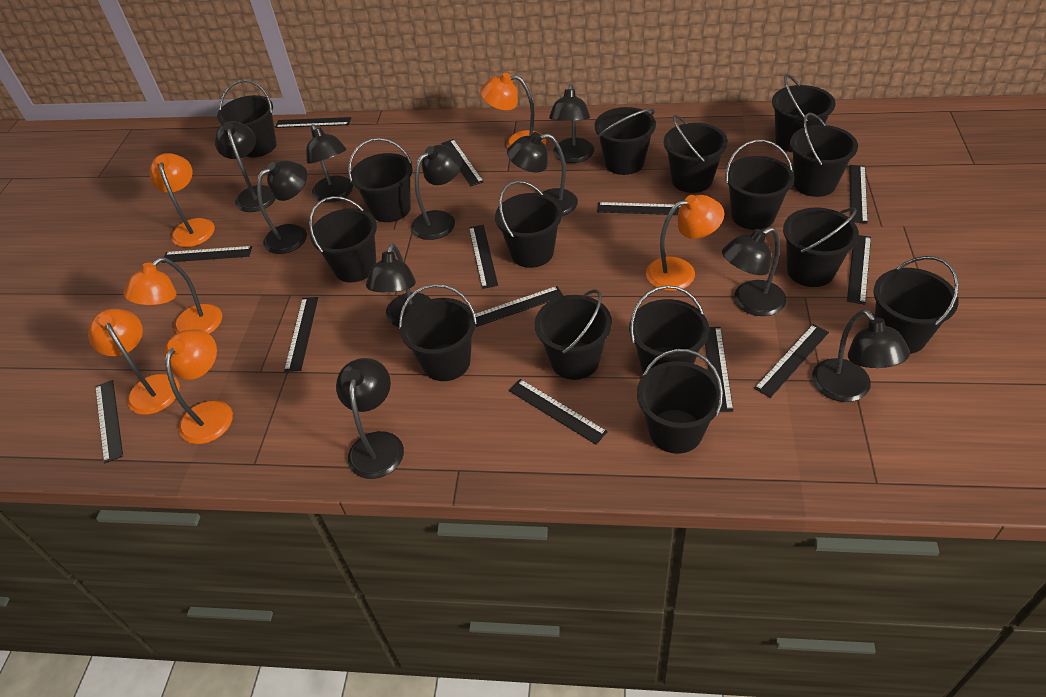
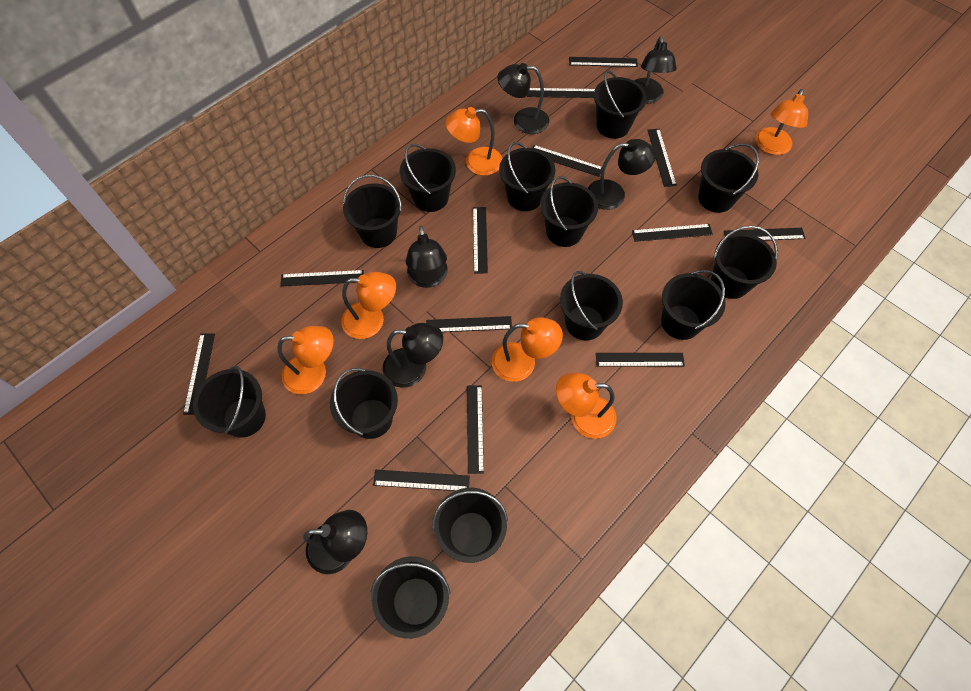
black bucket: [217,80,277,157] [309,196,377,282] [348,138,412,222] [399,284,477,381] [495,180,562,268] [535,290,612,380] [595,107,656,175] [629,285,709,373] [637,349,723,454] [664,115,728,193] [725,140,795,230] [772,74,836,153] [783,208,859,287] [790,113,858,197] [874,256,959,354] = 15 -> [193,366,266,438] [330,368,398,439] [343,175,402,248] [370,556,451,639] [400,144,456,212] [432,488,508,563] [499,142,555,211] [540,176,598,247] [560,271,623,340] [594,71,647,139] [661,270,725,340] [698,144,759,213] [711,225,778,299] = 13
black lamp: [215,121,276,212] [257,160,307,254] [306,124,353,202] [336,358,404,479] [366,243,431,327] [411,145,462,240] [507,132,578,216] [549,84,594,163] [722,227,786,316] [812,310,910,402] = 10 -> [303,510,367,574] [383,323,443,388] [406,226,448,288] [497,63,549,134] [588,139,656,210] [634,36,677,103] = 6

